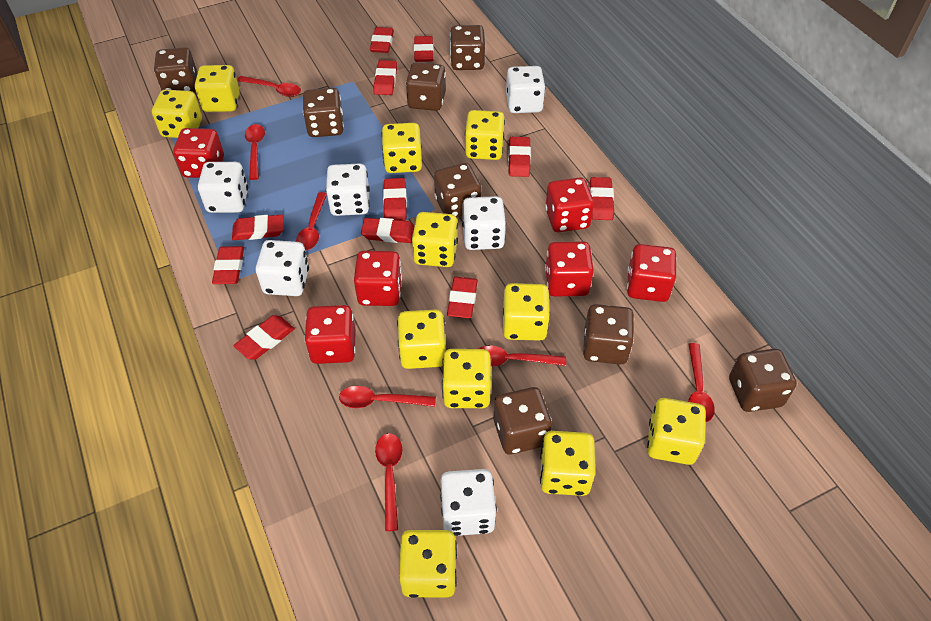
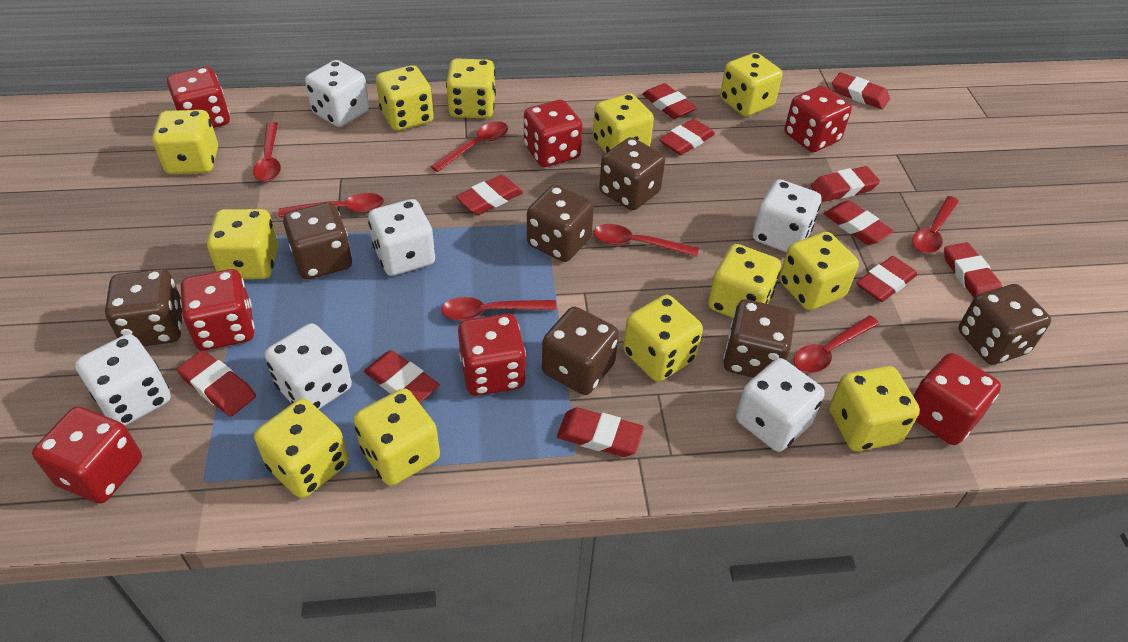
brown dice: [154,47,197,92] [303,88,344,137] [406,62,446,111] [434,163,481,218] [450,25,485,70] [494,387,552,454] [583,304,634,365] [729,349,797,412] = 8 -> [105,269,182,346] [283,202,352,279] [527,185,594,262] [542,307,619,395] [599,137,665,210] [723,300,795,378] [959,284,1051,365] = 7
red dice: [173,128,224,178] [304,305,356,364] [354,251,402,306] [545,177,594,232] [545,242,594,297] [627,244,677,302] = 6 -> [32,407,142,503] [167,67,230,128] [181,269,254,350] [458,314,526,396] [524,100,583,167] [784,86,852,152] [913,353,1001,445] = 7
yellow dice: [152,90,202,138] [195,65,240,112] [382,123,422,173] [397,309,446,369] [399,530,457,598] [412,212,458,267] [442,349,491,408] [465,110,505,160] [503,283,550,341] [540,431,595,496] [647,398,706,465] = 11 -> [152,110,218,174] [207,209,278,279] [254,398,349,498] [353,388,440,486] [376,65,434,131] [446,58,496,118] [593,93,654,153] [623,295,703,382] [708,244,781,318] [720,53,782,117] [779,232,859,310] [829,366,920,451] = 12

